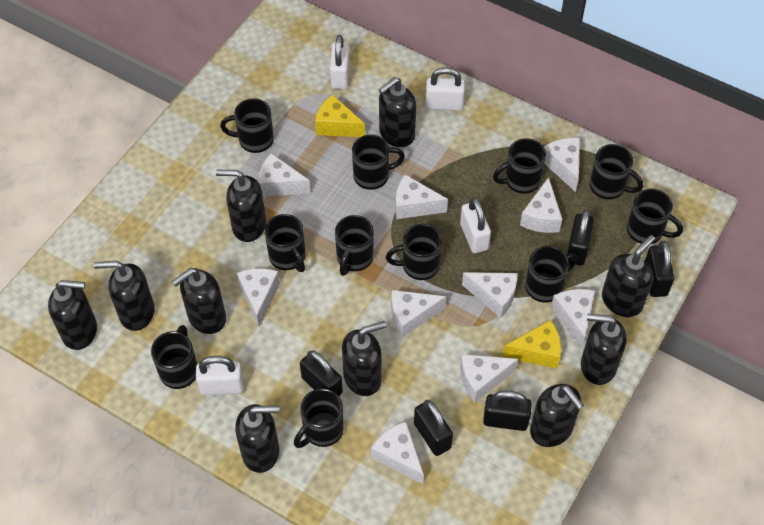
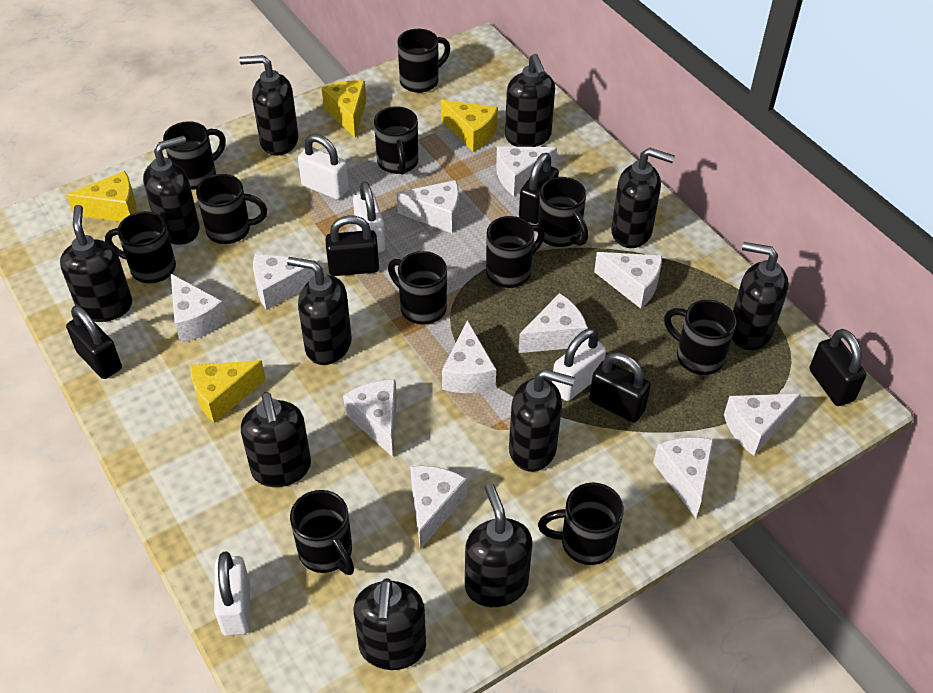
black soap dispenser: [48,280,97,350] [94,261,155,331] [172,268,226,334] [216,170,266,242] [235,404,279,473] [342,321,387,396] [379,77,416,147] [530,384,584,447] [581,314,627,385] [602,235,655,317] = 10 -> [60,205,132,322] [143,136,200,245] [239,55,299,156] [241,392,311,487] [287,257,352,365] [354,578,426,670] [465,483,533,607] [505,54,555,147] [509,369,575,472] [611,148,675,248] [732,242,788,350] = 11
white cheese: [237,268,280,327] [258,153,310,197] [371,422,424,484] [391,290,446,337] [396,174,448,219] [461,354,518,403] [462,272,517,318] [520,177,562,233] [544,138,580,192] [551,289,595,349] = 10 -> [171,274,227,343] [253,254,320,310] [343,380,397,457] [397,180,459,233] [410,466,467,549] [442,320,496,393] [496,146,557,196] [518,293,588,353] [594,252,662,309] [653,437,714,518] [724,394,801,456] = 11
yellow cheese: [315,95,365,137] [503,320,561,369] = 2 -> [67,171,137,222] [190,360,266,423] [322,80,366,138] [441,100,498,152] = 4

